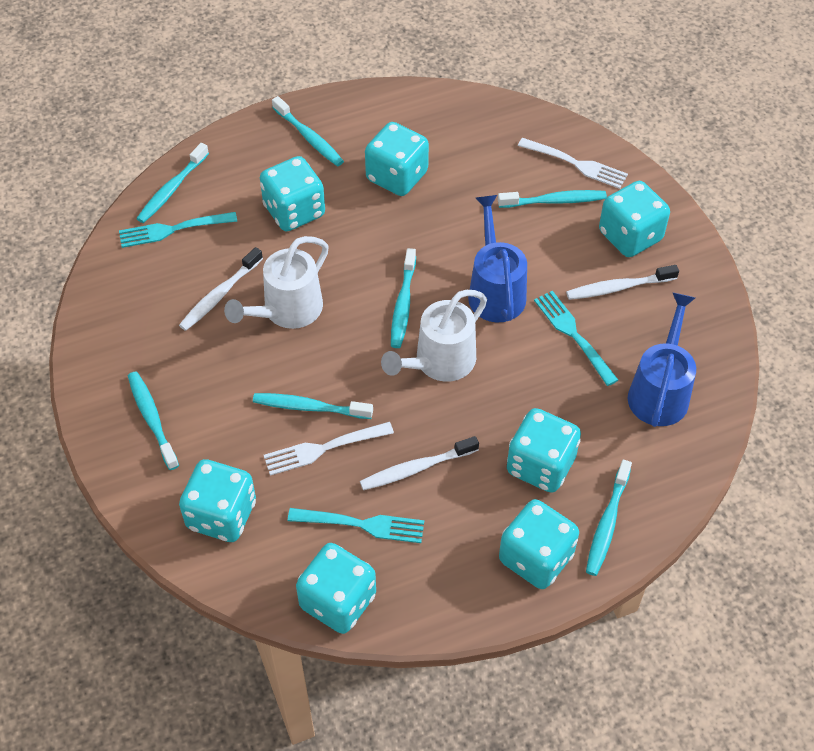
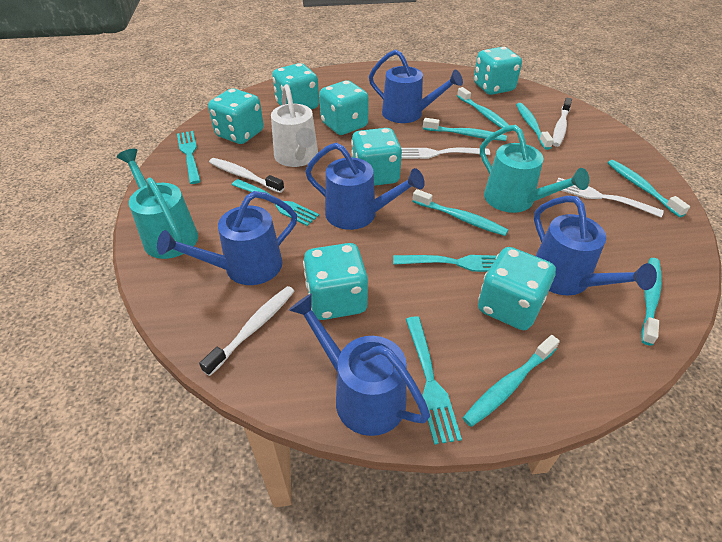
blue watering can: [468,195,527,322] [628,293,696,427] = 2 -> [157,191,297,285] [289,294,430,436] [305,143,425,230] [369,49,463,123] [534,196,657,295] = 5
turquoise fork: [119,212,238,248] [288,508,424,543] [534,291,618,386] = 3 -> [177,131,201,184] [232,179,319,226] [393,255,497,272] [406,316,462,445] = 4
turquoise watering can: none = 0 -> [117,149,198,259] [480,125,589,213] = 2
white watering can: [224,236,329,329] [381,290,487,382] = 2 -> [271,84,318,167] = 1

